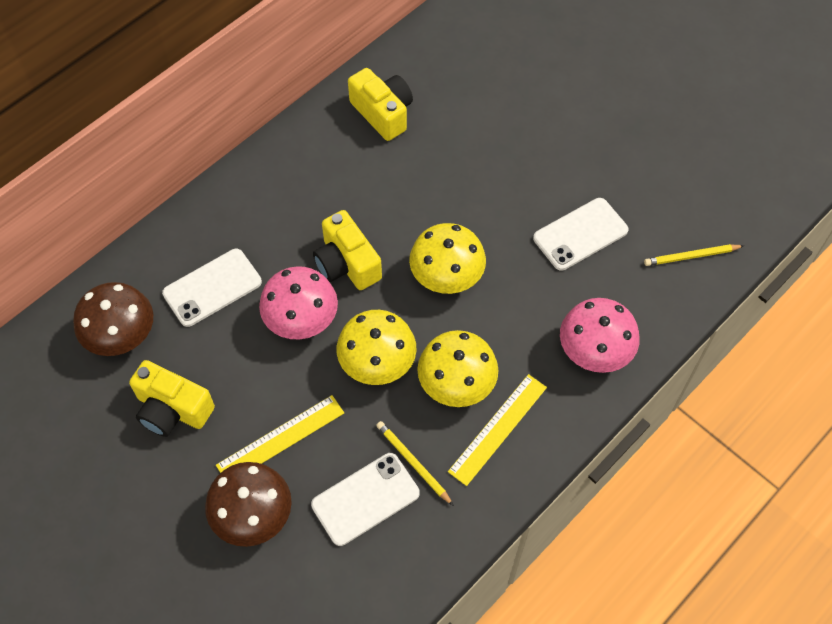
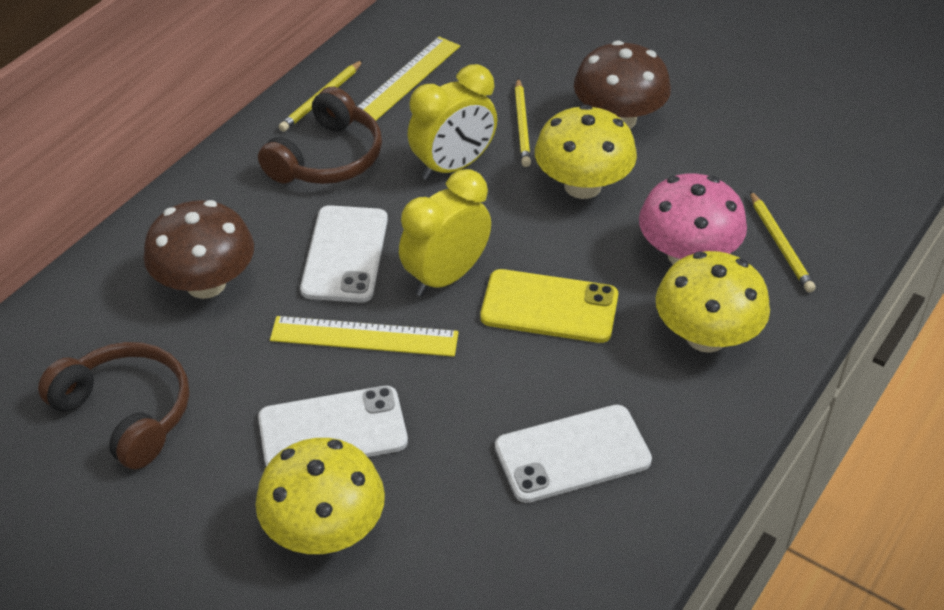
brown headphones: none = 0 -> [38,342,189,469] [258,87,382,184] = 2
pink mushroom: [259,266,338,339] [560,298,640,373] = 2 -> [639,173,747,265] = 1
yellow camera: [129,360,215,437] [313,210,382,290] [348,68,413,141] = 3 -> none = 0
yellow clock: none = 0 -> [399,169,491,296] [408,64,497,180] = 2
yellow pencil: [376,421,454,506] [644,244,744,266] = 2 -> [279,60,363,132] [515,78,531,167] [750,191,816,293] = 3
yellow phone: none = 0 -> [480,269,618,343] = 1

